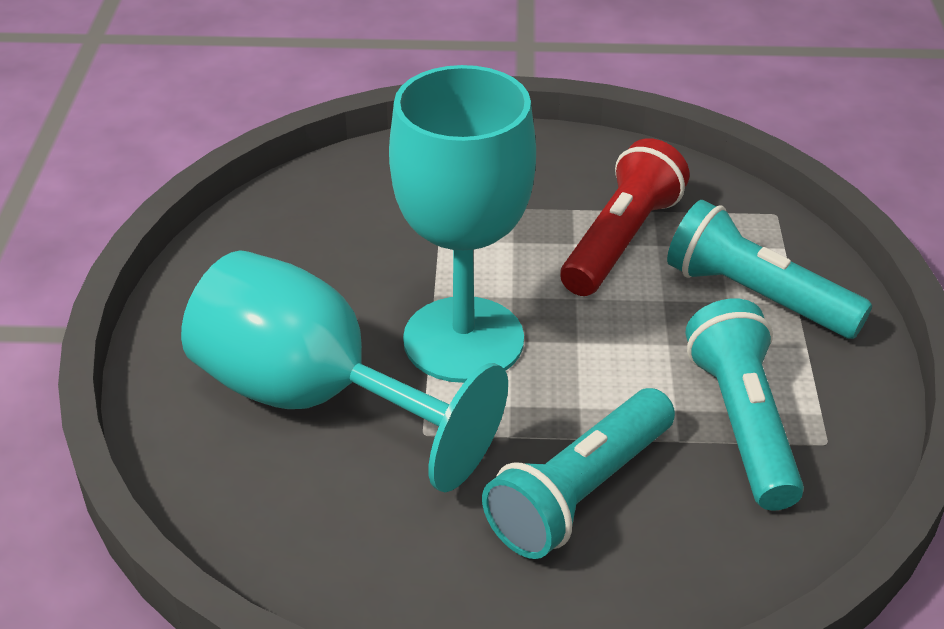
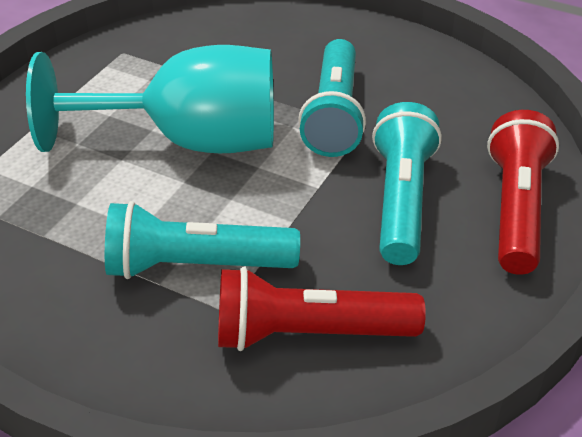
red flashlight: [560,138,690,296] = 1 -> [218,267,426,351] [487,110,559,275] = 2
turquoise goblet: [181,250,508,492] [389,65,536,383] = 2 -> [26,45,274,153] = 1

